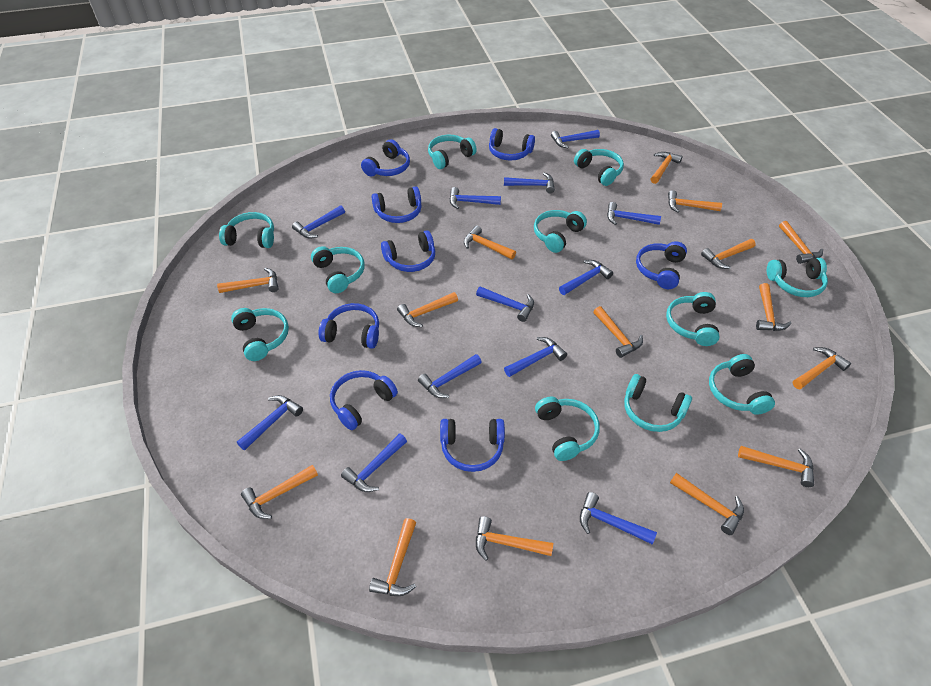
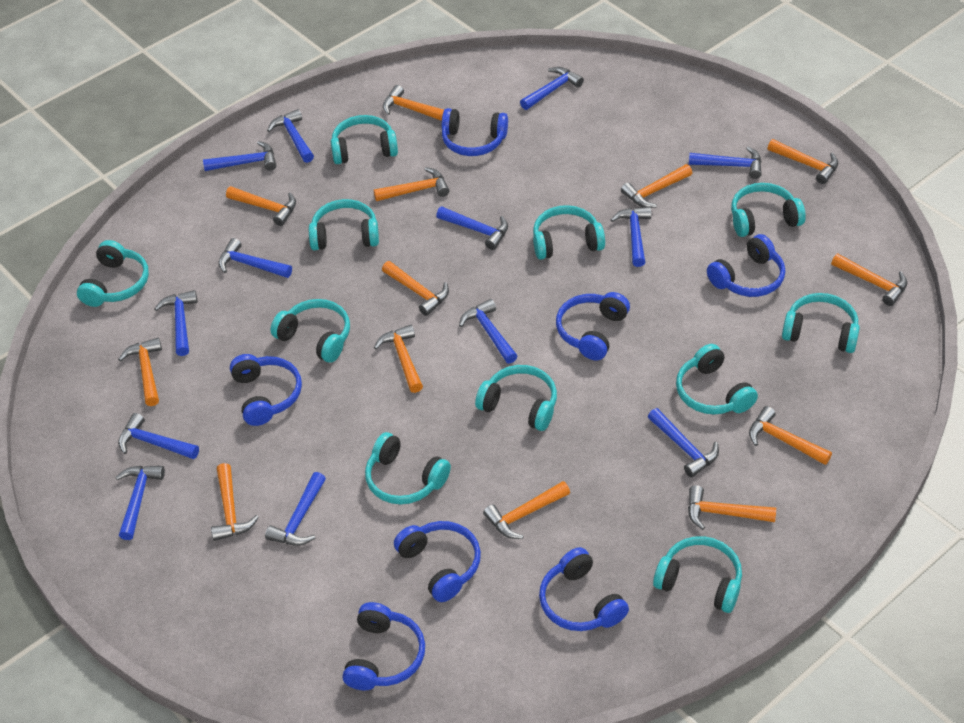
blue hammer: [237,395,303,450] [292,205,345,239] [341,433,407,492] [418,354,482,398] [450,187,501,209] [476,286,534,322] [504,172,555,193] [504,337,567,377] [551,130,600,148] [559,260,613,295] [580,492,657,544] [607,202,661,225] = 12 -> [115,466,165,540] [118,413,199,459] [154,290,197,356] [203,141,276,171] [218,238,292,278] [265,472,326,546] [267,109,314,163] [436,207,508,250] [459,299,517,364] [520,67,584,110] [610,207,651,267] [648,408,719,478] [689,146,762,179] = 13
blue headphones: [318,303,379,349] [330,370,398,430] [361,139,410,176] [372,187,422,223] [381,230,435,272] [440,419,505,472] [489,128,535,161] [636,241,687,289] = 8 -> [230,354,302,426] [342,602,425,691] [394,521,481,602] [442,108,508,156] [539,547,629,631] [556,292,630,360] [707,234,785,297] = 7
orange hammer: [217,268,279,293] [241,465,318,519] [369,518,416,596] [397,292,458,327] [464,225,516,259] [476,516,553,561] [593,306,643,358] [651,152,682,184] [668,190,722,213] [670,473,744,535] [701,239,756,269] [738,446,814,487] [756,283,791,331] [779,221,823,264] [792,347,851,389] = 15 -> [118,337,162,406] [211,463,259,541] [226,186,296,226] [374,167,450,201] [374,325,423,393] [382,261,449,316] [383,85,444,121] [483,481,570,539] [621,164,692,208] [688,485,776,530] [749,406,832,465] [768,139,839,184] [831,254,907,306] = 13

